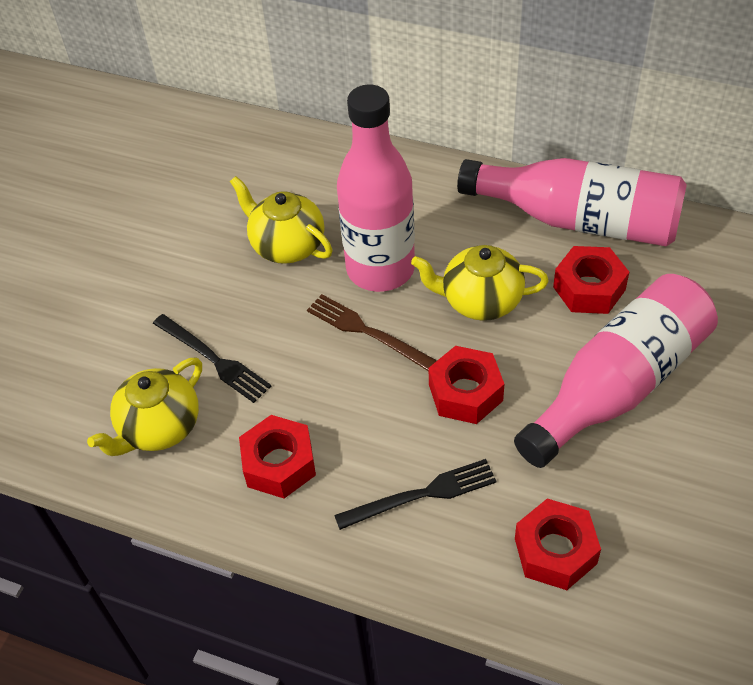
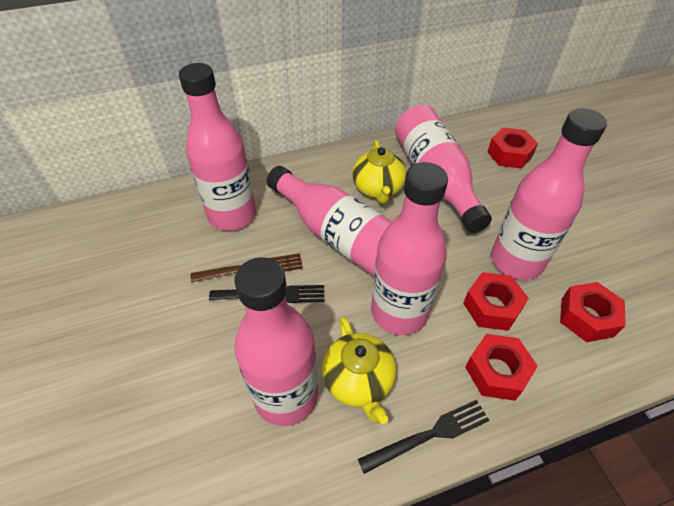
pink bottle: [337,84,415,292] [457,158,687,247] [514,274,718,468] = 3 -> [179,63,256,230] [235,257,318,426] [267,166,392,276] [371,162,448,335] [395,105,492,233] [491,108,607,280] = 6
yellow teapot: [87,358,202,456] [230,176,333,264] [411,245,549,321] = 3 -> [322,317,396,424] [353,140,406,204] = 2

